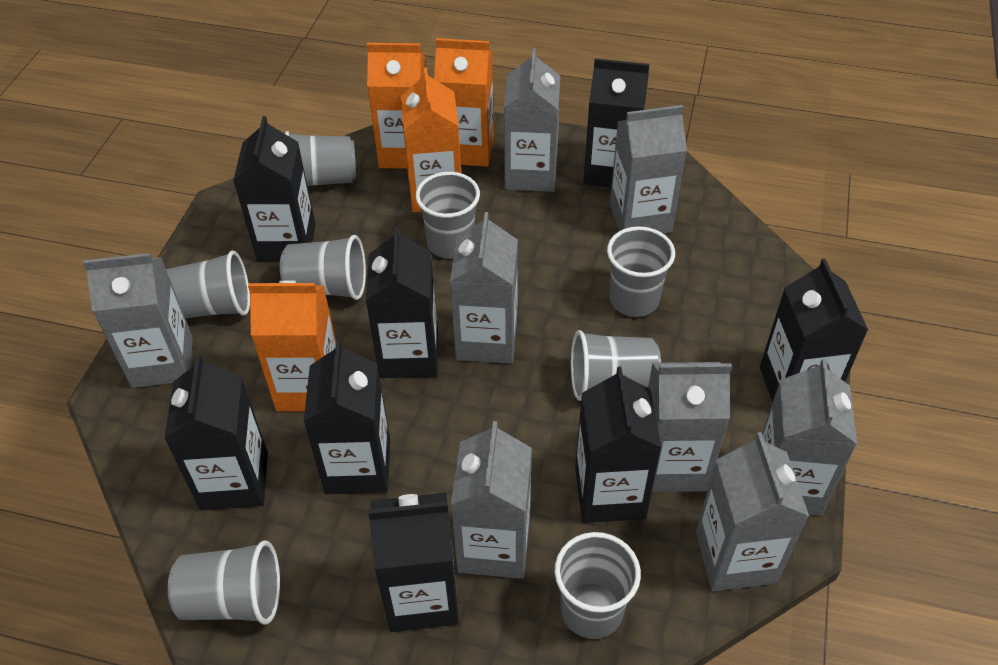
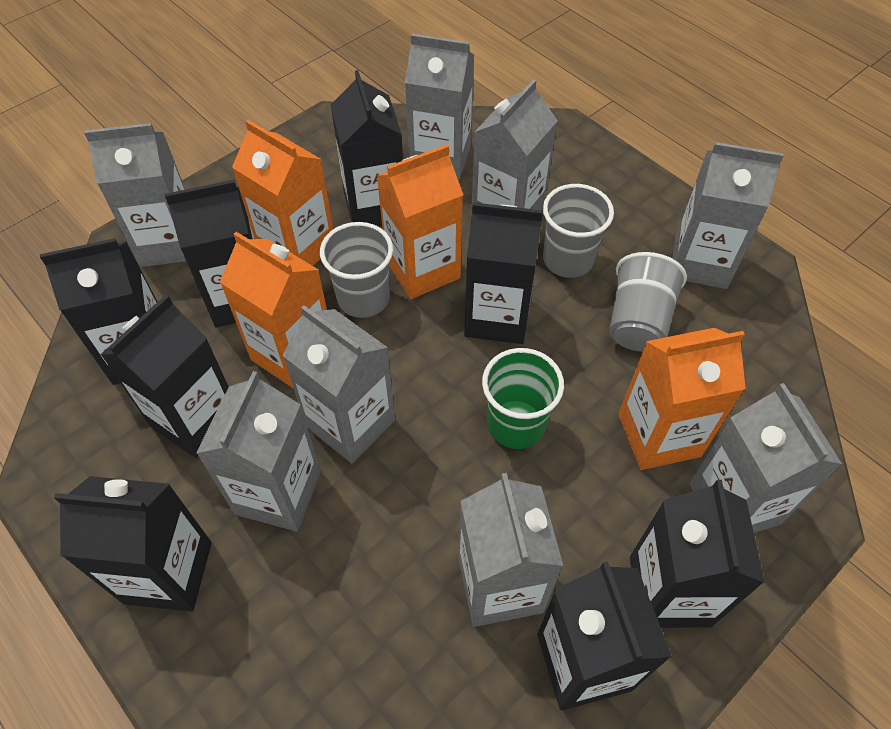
green cup: none = 0 -> [482,348,564,449] = 1
grey cup: [166,251,250,318] [168,541,280,625] [280,235,366,300] [285,131,356,186] [416,172,480,259] [555,532,641,639] [571,330,661,401] [607,226,675,317] = 8 -> [320,222,393,318] [543,184,614,278] [609,252,687,352] = 3

